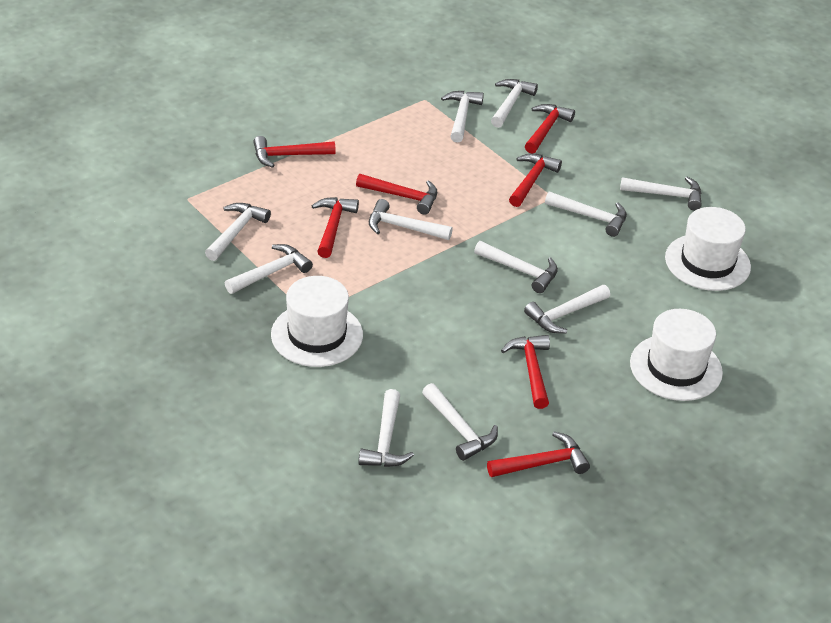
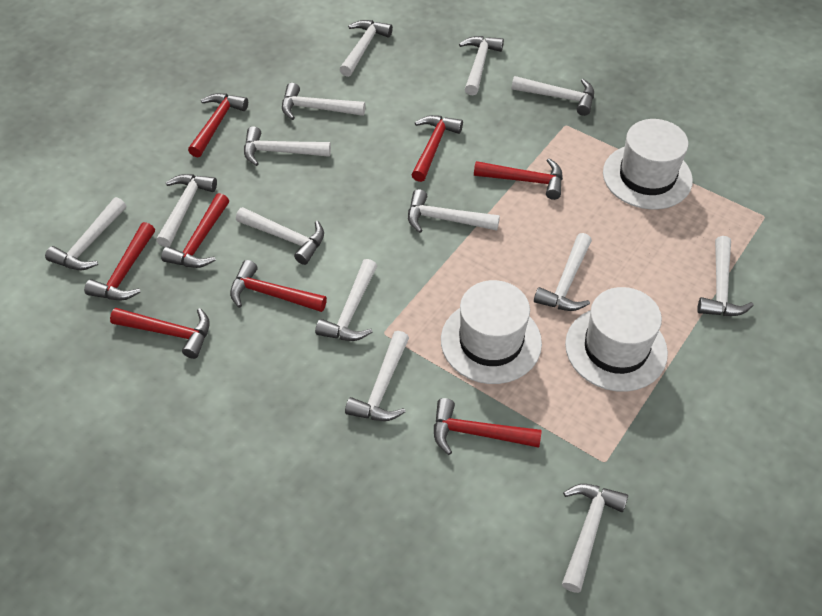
red hammer: [253,136,336,168] [312,197,359,258] [356,174,437,215] [487,432,590,477] [501,335,550,409] [509,153,562,207] [525,104,575,153] = 7 -> [84,222,155,300] [110,308,210,359] [161,193,229,268] [188,93,248,157] [230,260,327,312] [411,115,463,182] [434,398,542,455] [474,158,563,200] = 8
white hammer: [205,203,271,261] [225,244,313,294] [358,389,414,467] [369,199,453,240] [422,383,498,461] [441,91,484,143] [474,241,558,293] [491,79,538,128] [524,285,610,333] [545,192,627,237] [620,177,702,210] = 11 -> [45,197,126,270] [156,174,217,247] [236,207,324,265] [244,126,331,166] [282,83,365,120] [315,259,377,341] [339,20,393,77] [345,331,409,421] [408,189,500,233] [459,36,504,95] [511,76,594,116] [534,233,592,311] [562,484,628,593] [697,236,754,316] = 14

